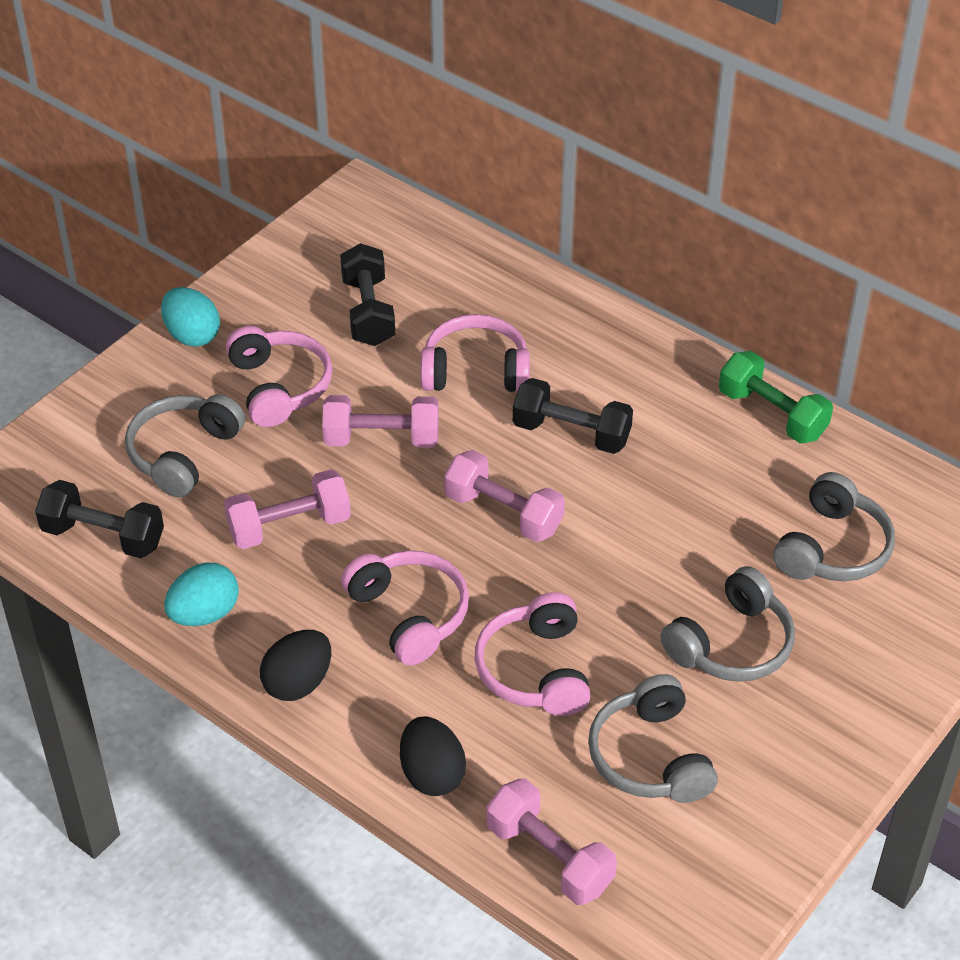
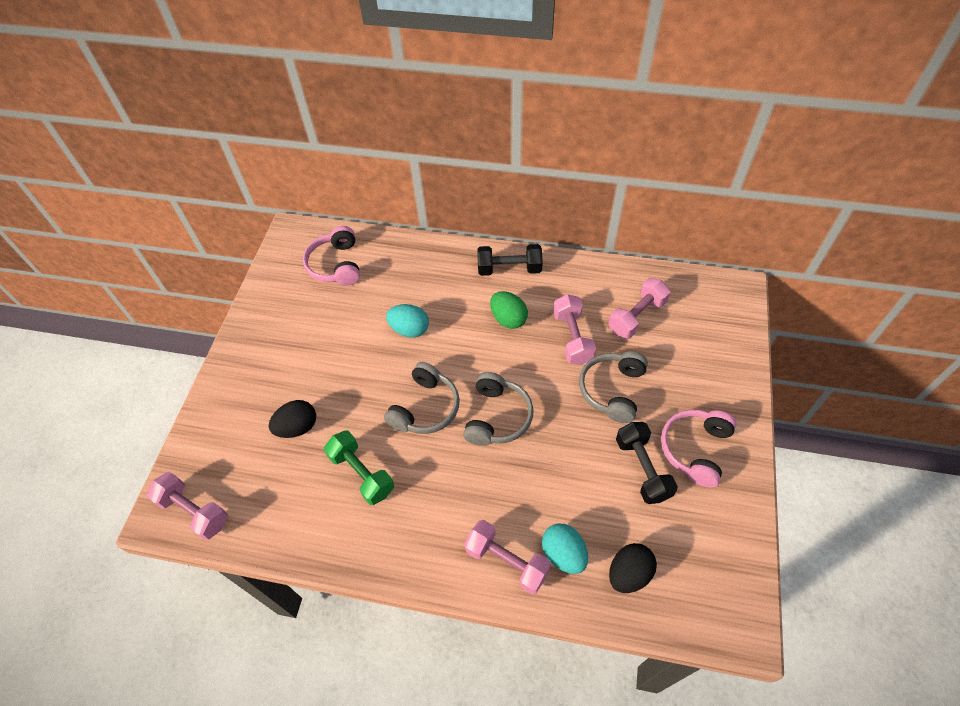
black dumbbell: [35,480,164,558] [340,243,395,346] [513,378,633,454] = 3 -> [477,244,543,276] [616,422,678,504] = 2
green egg: none = 0 -> [490,291,528,329] = 1
grey headphones: [125,394,245,497] [588,674,718,803] [661,566,795,682] [773,472,895,581] = 4 -> [384,362,460,434] [463,372,534,446] [579,351,648,423] = 3
pink headphones: [226,326,333,427] [341,550,469,665] [420,314,530,392] [475,592,591,716] = 4 -> [303,226,360,286] [661,410,736,488] = 2

